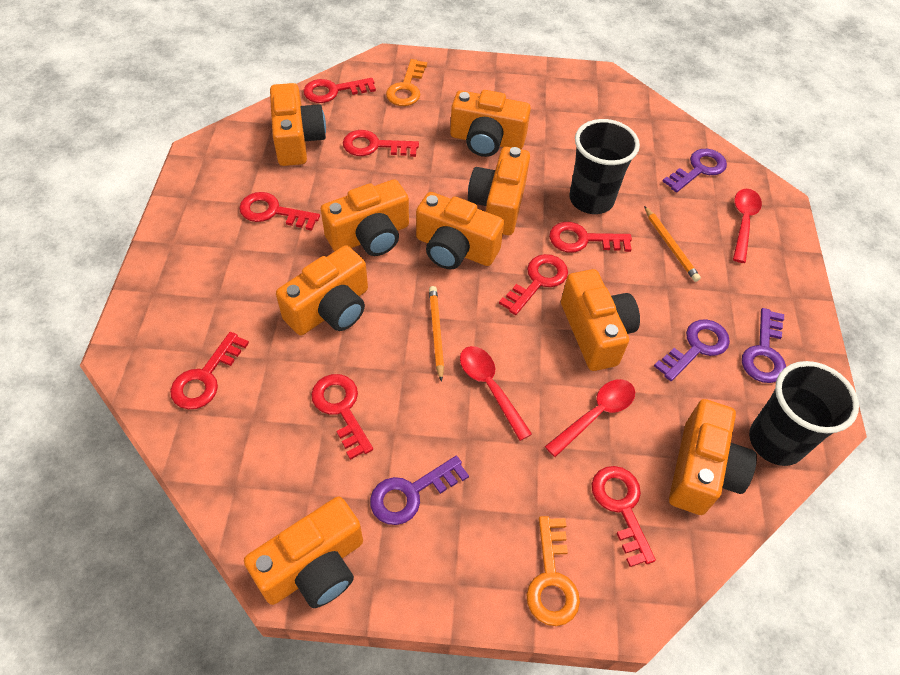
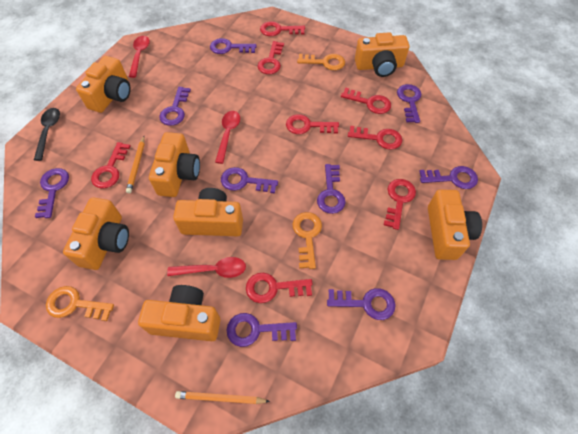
black cup: [569,119,640,214] [749,361,859,466] = 2 -> none = 0
black spoon: none = 0 -> [34,108,60,161] = 1
orange camera: [244,497,363,608] [270,83,326,166] [276,245,368,335] [321,179,409,256] [416,192,504,269] [450,90,531,157] [468,147,530,235] [561,269,640,371] [669,399,757,515] = 9 -> [63,197,129,270] [76,56,131,113] [138,285,220,341] [149,132,200,197] [173,188,243,236] [355,32,409,77] [428,189,482,260] = 7
orange key: [386,59,427,106] [526,516,580,626] = 2 -> [46,286,114,321] [292,212,322,269] [297,54,345,70] = 3
purple key: [370,456,469,525] [654,319,730,381] [662,149,727,193] [742,308,786,383] = 4 -> [35,168,69,218] [159,87,191,126] [210,38,257,54] [221,167,278,193] [226,313,297,347] [317,164,346,214] [327,288,395,320] [397,84,421,123] [419,166,478,189] = 9

